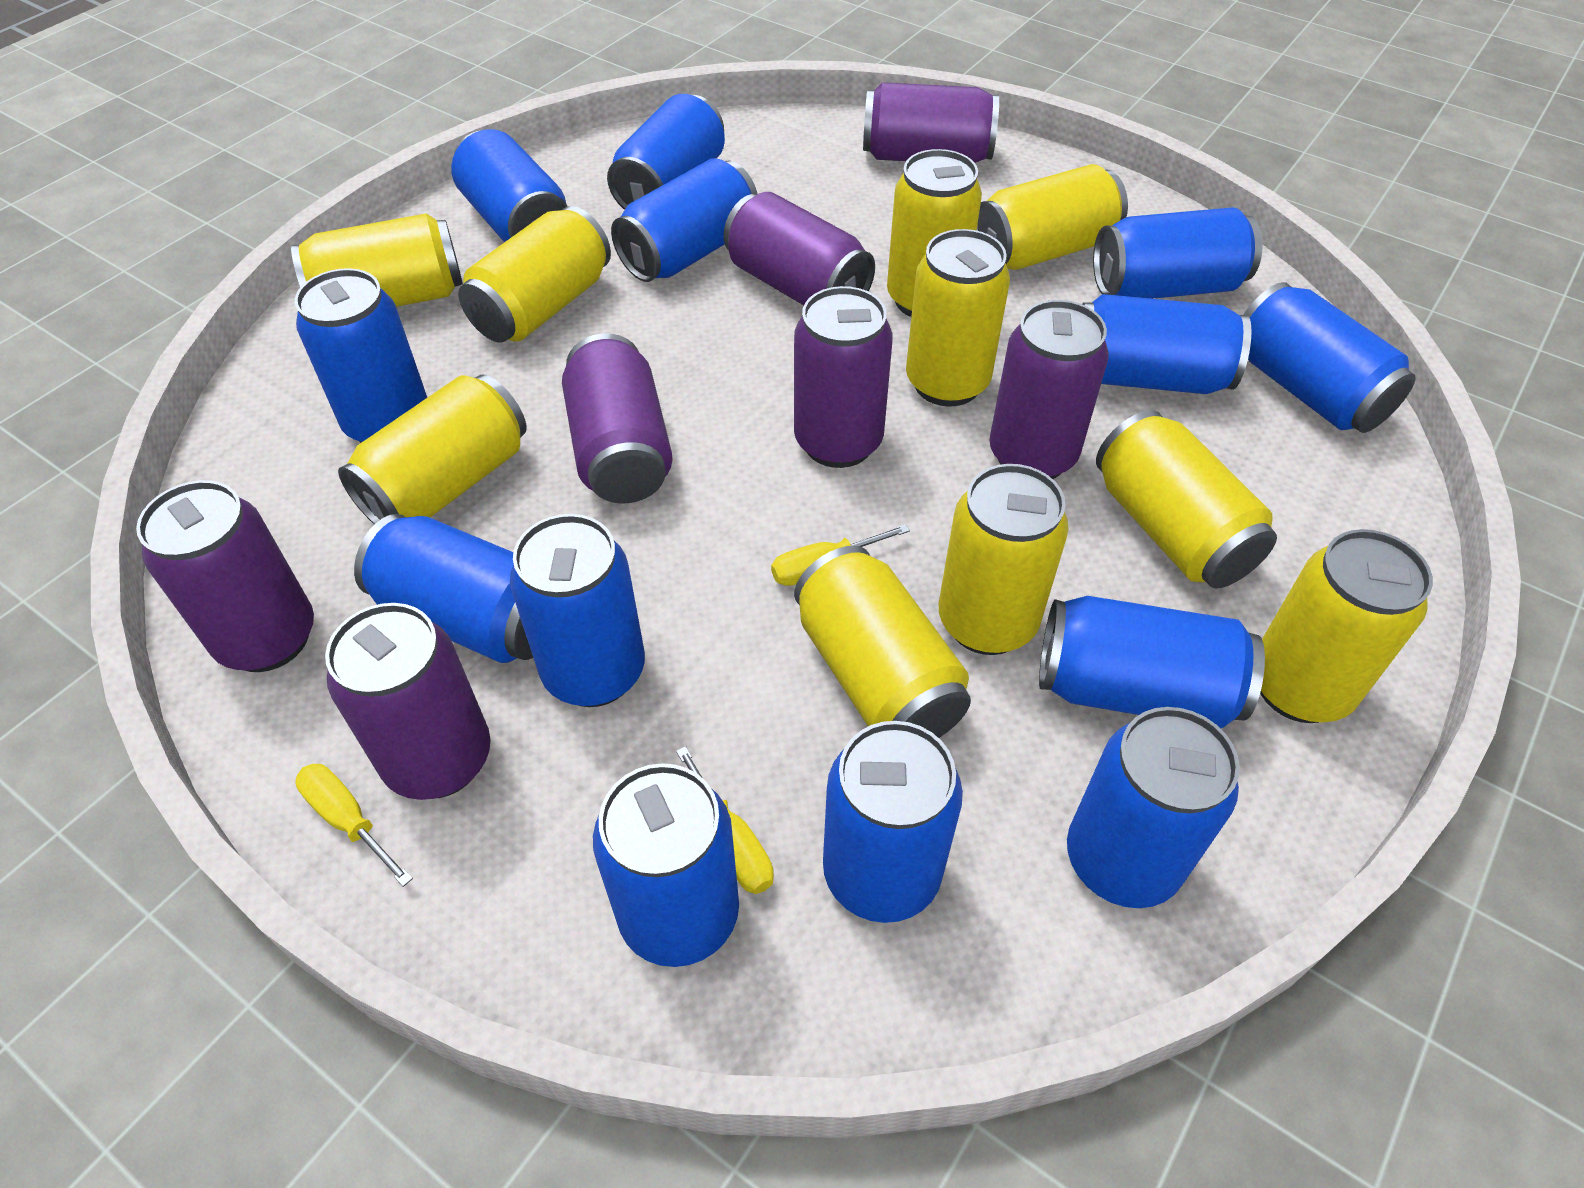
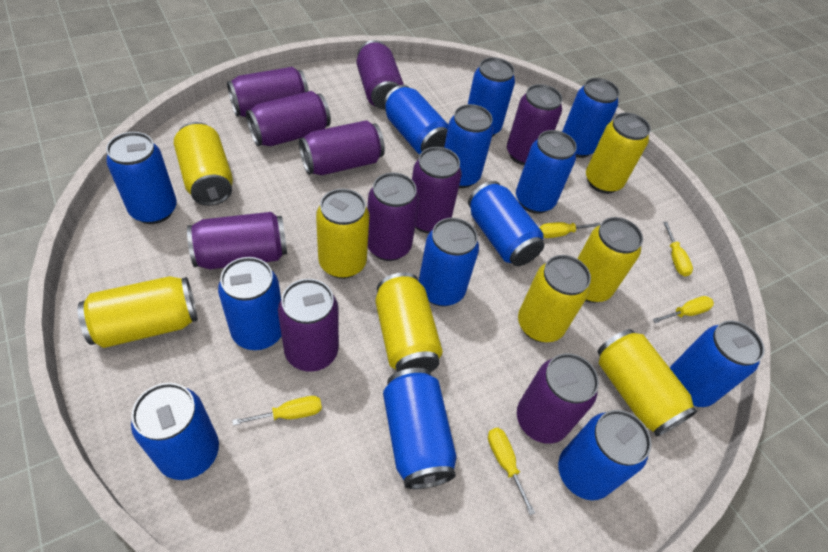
purple can: [136,480,314,672] [325,603,491,800] [562,333,673,504] [723,192,875,305] [794,286,893,468] [863,82,999,163] [989,300,1109,479] = 7 -> [187,212,287,269] [227,67,309,117] [246,91,331,146] [278,279,339,372] [299,120,385,175] [357,40,404,109] [368,172,419,261] [412,147,462,233] [507,84,563,165] [517,353,599,444] = 10
yellow can: [291,213,463,307] [338,374,527,525] [458,206,611,343] [794,546,971,738] [887,149,982,317] [906,229,1010,407] [939,464,1069,655] [977,164,1128,270] [1096,410,1277,588] [1260,529,1433,723] = 10 -> [78,276,198,348] [174,122,233,206] [316,189,369,279] [375,273,443,372] [518,255,591,342] [577,217,643,303] [586,112,651,194] [597,329,697,437] = 8
yellow screwdriver: [295,764,413,887] [676,746,774,894] [771,524,910,586] = 3 -> [232,396,322,426] [488,428,535,515] [540,222,601,238] [652,296,714,323] [663,222,693,277] = 5

